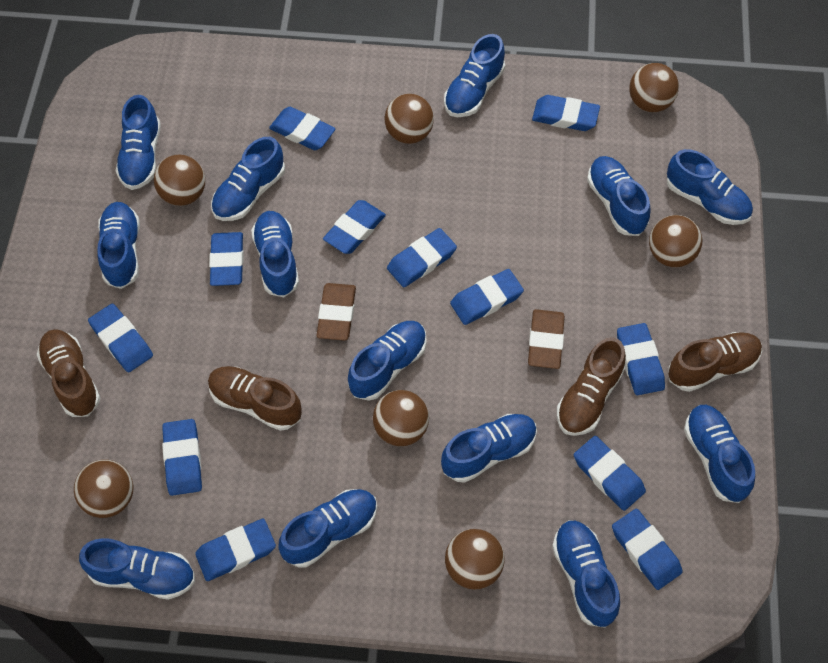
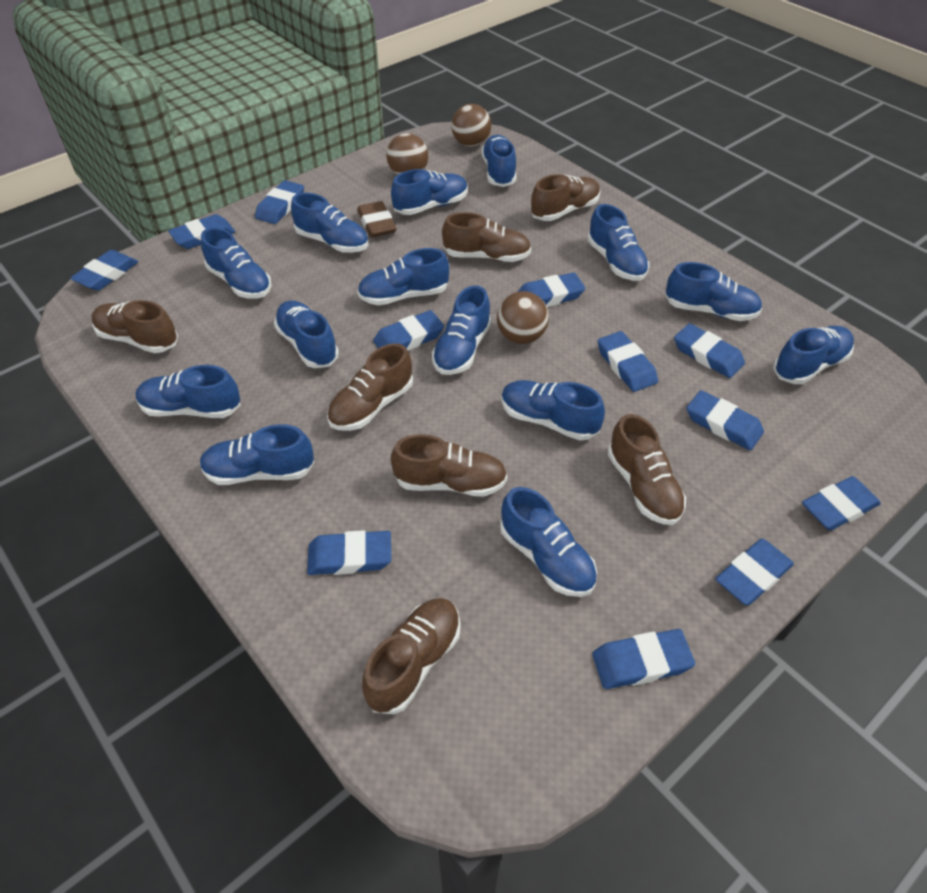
blue shoe: [79,538,195,600] [97,202,140,289] [116,95,161,190] [211,137,285,221] [251,211,299,297] [278,489,377,567] [348,321,427,401] [441,414,537,483] [444,34,505,117] [552,520,620,628] [587,156,651,236] [667,149,753,225] [684,405,755,503] = 13 -> [136,365,241,418] [200,424,314,485] [201,227,272,299] [274,300,339,368] [291,193,368,253] [357,248,449,305] [391,169,468,215] [432,285,492,375] [481,135,517,187] [500,487,597,597] [501,380,605,440] [587,204,649,281] [665,262,762,321] [773,326,854,384] = 14
brown ball: [74,460,133,518] [154,155,205,206] [373,390,429,446] [384,94,434,144] [445,529,505,590] [629,63,679,112] [649,215,702,267] = 7 -> [386,133,428,175] [451,104,491,147] [497,291,549,344] = 3
brown eraser: [317,283,356,341] [528,309,565,369] = 2 -> [357,201,397,238] = 1
brown shoe: [37,329,100,417] [208,366,302,431] [557,337,626,436] [668,332,762,392] = 4 -> [92,300,178,353] [327,343,413,431] [362,598,461,714] [391,434,507,497] [442,212,531,262] [530,174,600,221] [608,414,686,525] = 7

